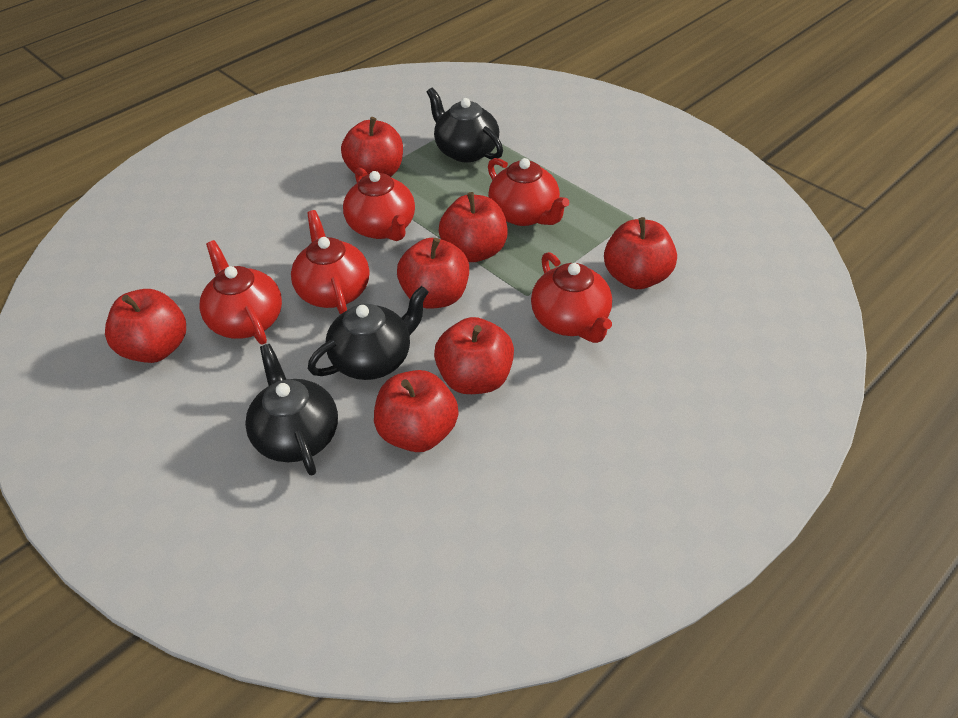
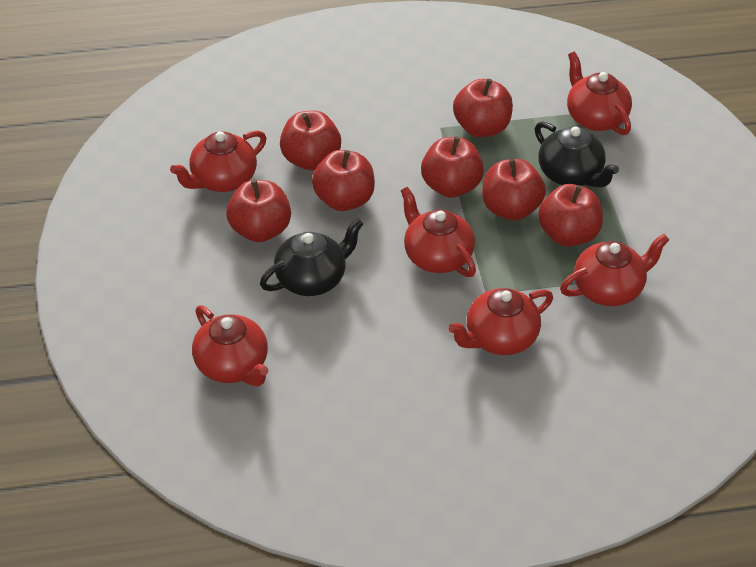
black teapot: [245,344,338,475] [308,286,429,380] [427,88,503,162] = 3 -> [260,218,363,296] [535,122,619,188] = 2
red teapot: [200,240,282,345] [291,210,369,314] [343,167,415,241] [488,158,569,226] [531,252,612,343] = 5 -> [170,131,267,192] [192,305,269,386] [401,187,476,277] [448,288,553,355] [560,234,669,306] [567,52,632,135] = 6

